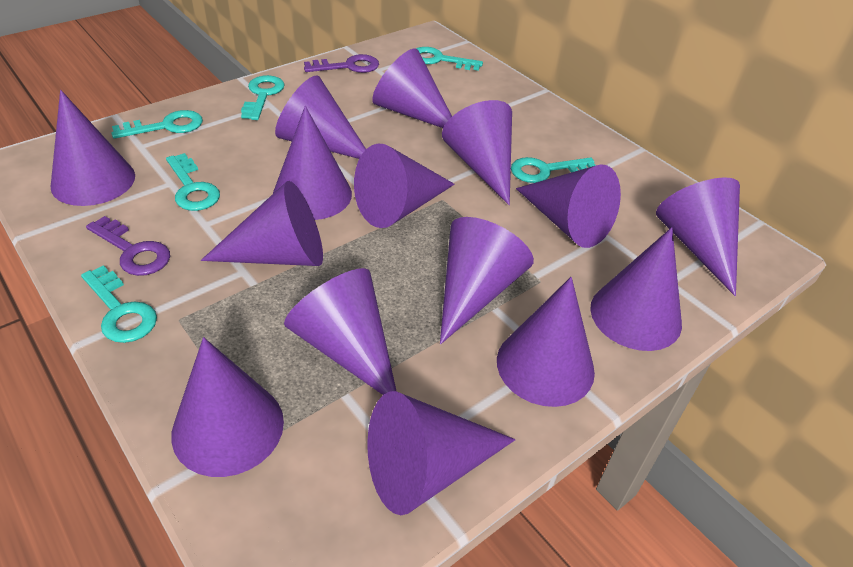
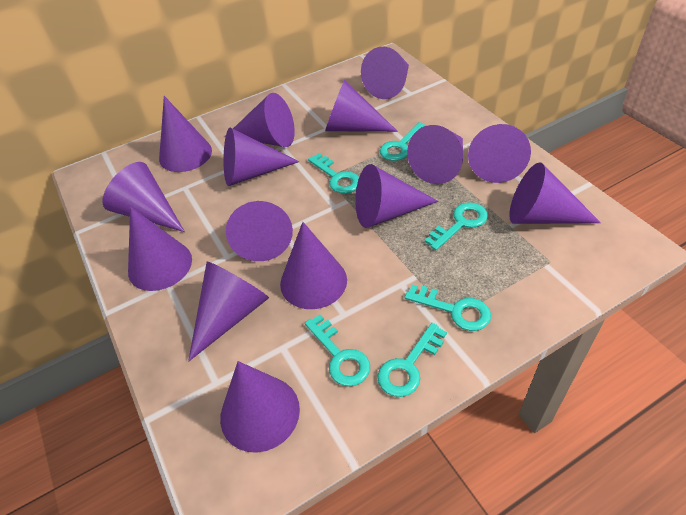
purple key: [86,216,170,276] [304,54,379,73] = 2 -> none = 0

